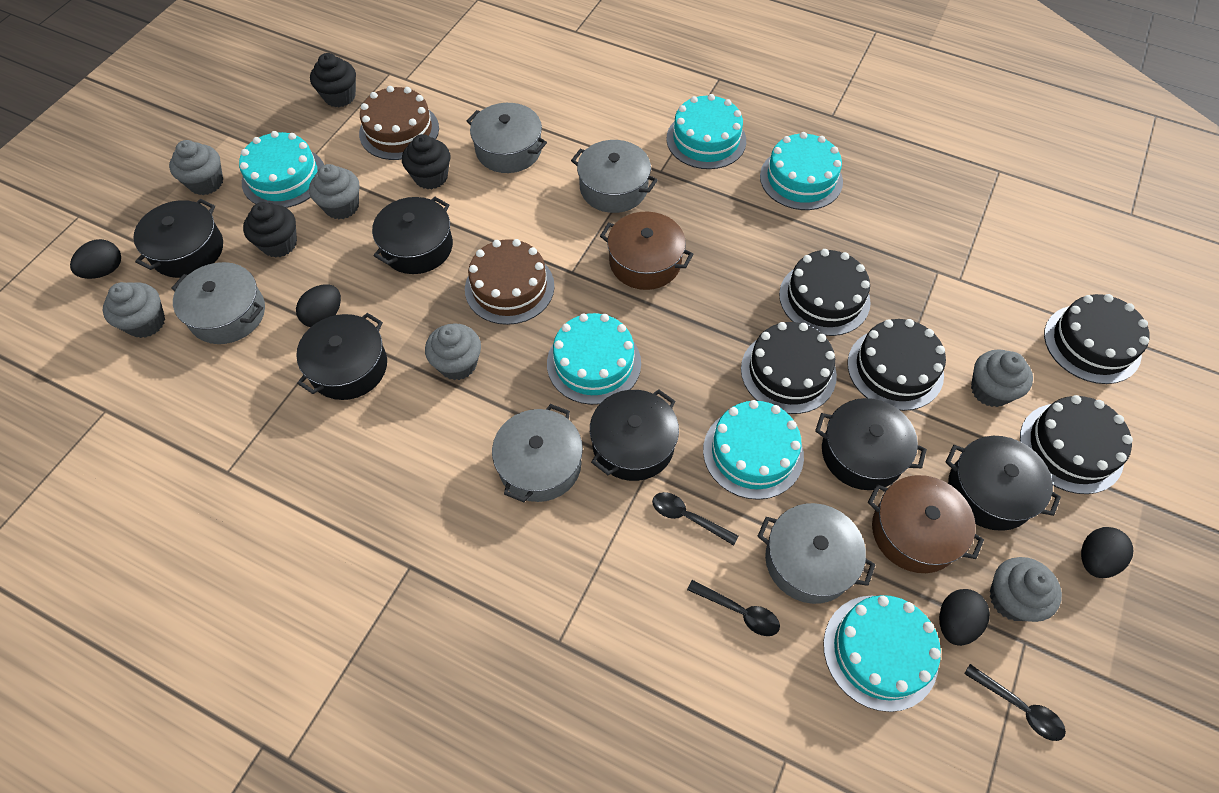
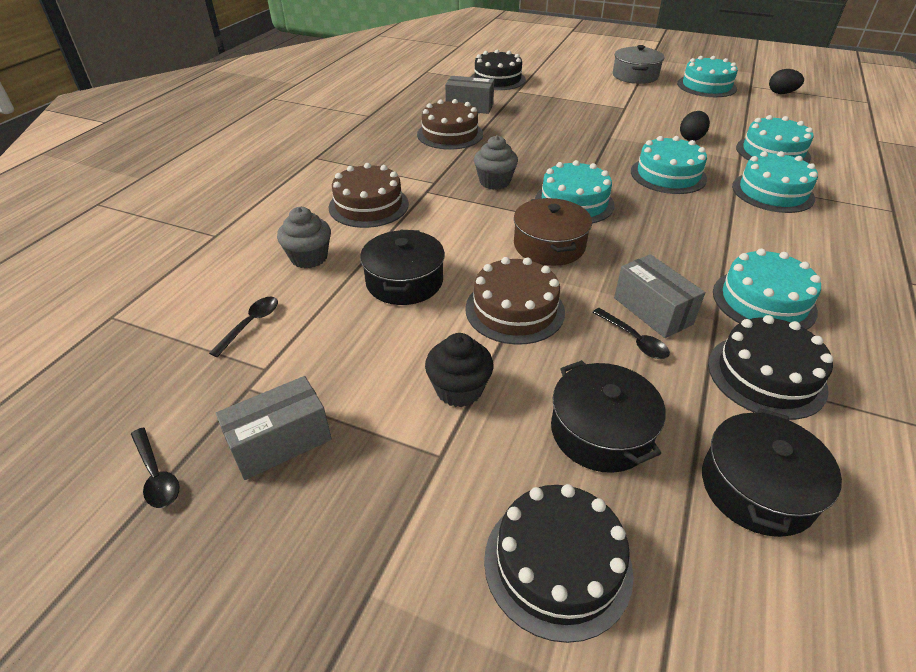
black cake: [741,322,837,414] [779,249,871,336] [847,319,946,411] [1020,395,1133,494] [1044,294,1150,384] = 5 -> [471,50,526,90] [484,484,633,643] [708,315,833,420] = 3
black cupcake: [243,202,297,258] [310,53,356,107] [402,134,451,189] = 3 -> [425,333,494,407] = 1
black egg: [70,239,121,279] [296,284,341,327] [939,589,990,646] [1081,527,1133,578] = 4 -> [680,111,710,141] [769,69,804,94] = 2
black pot: [133,199,223,278] [296,313,387,400] [372,197,453,274] [590,389,679,481] [815,398,927,490] [946,436,1061,531] = 6 -> [360,230,445,305] [551,360,666,473] [702,408,842,537] = 3
brown cake: [359,86,439,160] [465,239,554,325] = 2 -> [329,163,409,228] [417,99,483,149] [465,257,565,345] = 3
brown pot: [600,212,693,290] [868,475,984,573] = 2 -> [514,198,592,266] = 1
grey box: none = 0 -> [216,376,332,480] [445,76,494,114] [614,254,705,338] = 3
grey cupcake: [103,282,165,338] [169,140,223,195] [309,164,360,219] [425,323,481,380] [971,349,1033,407] [990,557,1062,622] = 6 -> [277,207,331,269] [474,135,518,190] = 2
grey pot: [171,262,265,344] [467,103,547,173] [492,404,583,502] [571,140,658,213] [757,503,875,604] = 5 -> [613,45,664,84] = 1

